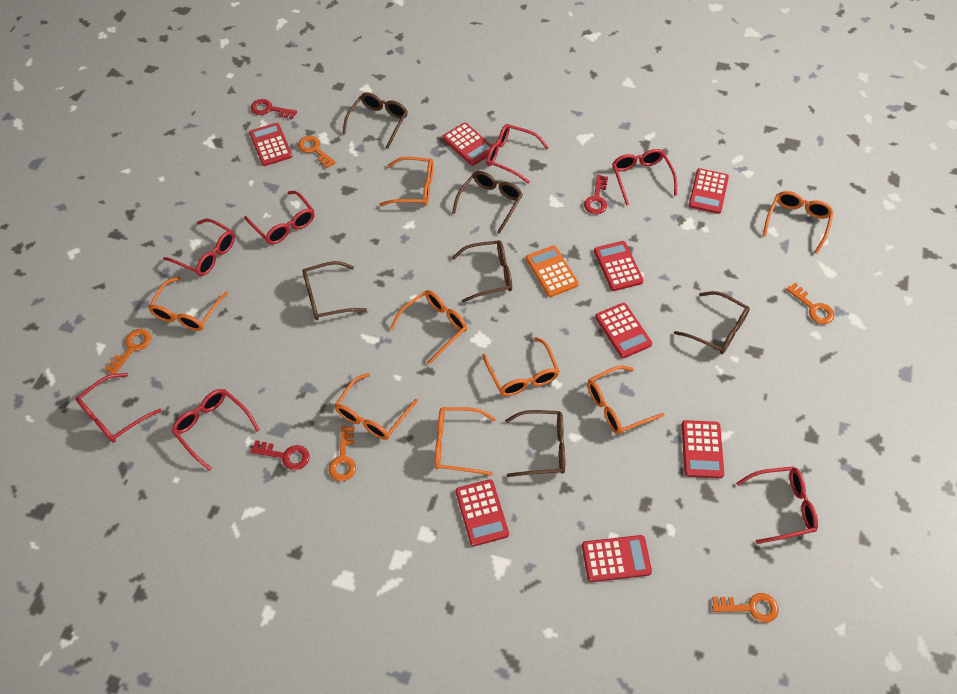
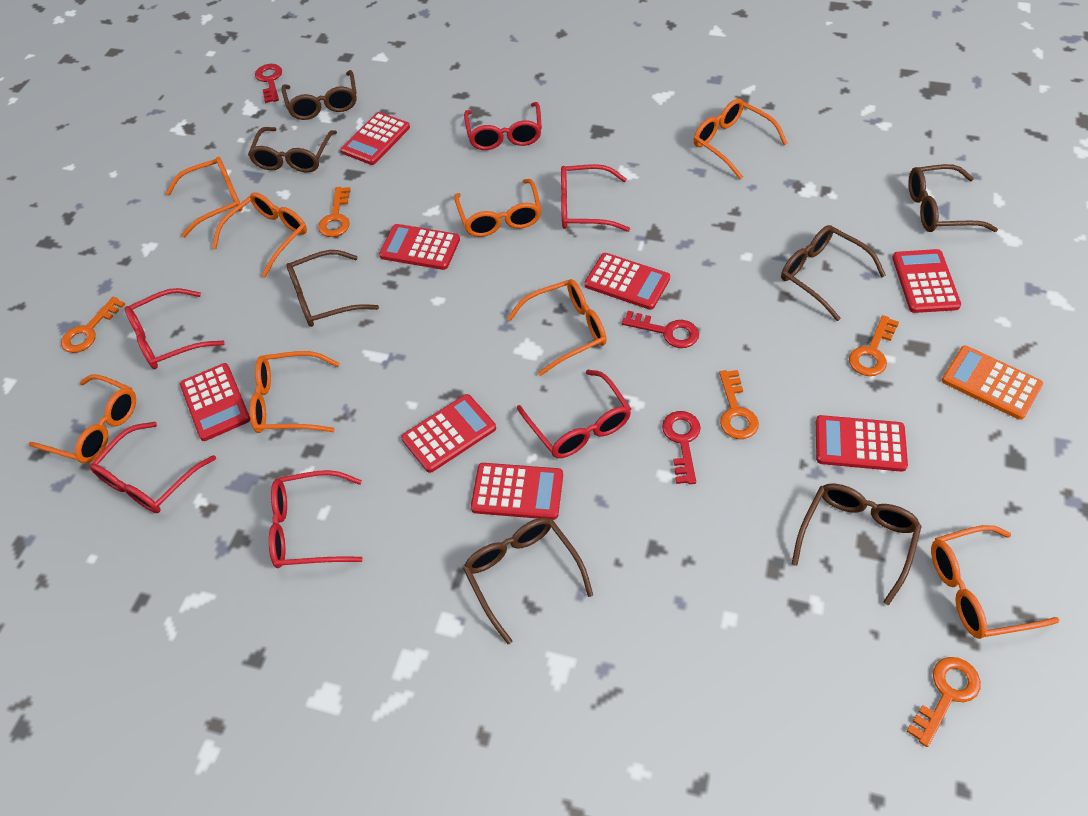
brown glasses: [302,261,367,320] [342,93,408,149] [452,171,523,234] [452,240,512,303] [505,410,565,477] [674,291,750,354] = 6 -> [248,127,337,172] [281,70,357,120] [286,250,379,327] [463,517,593,644] [781,225,886,321] [792,484,922,605] [908,164,998,232] = 7
red glasses: [76,373,162,443] [163,219,235,276] [172,389,260,471] [244,191,315,244] [486,124,549,184] [612,149,677,206] [736,466,818,544] = 7 -> [90,422,216,513] [125,288,225,369] [269,470,363,568] [464,102,542,150] [517,370,631,458] [561,164,630,232] = 6

